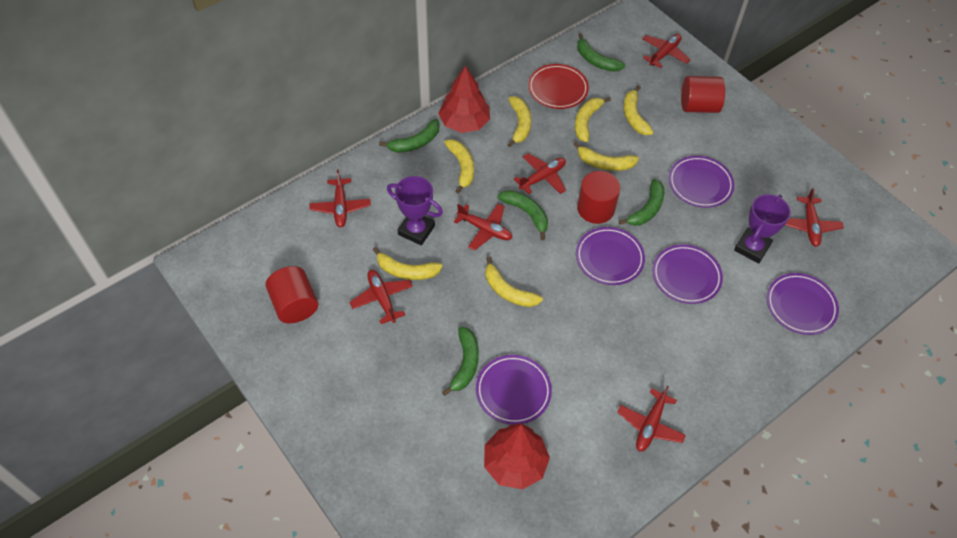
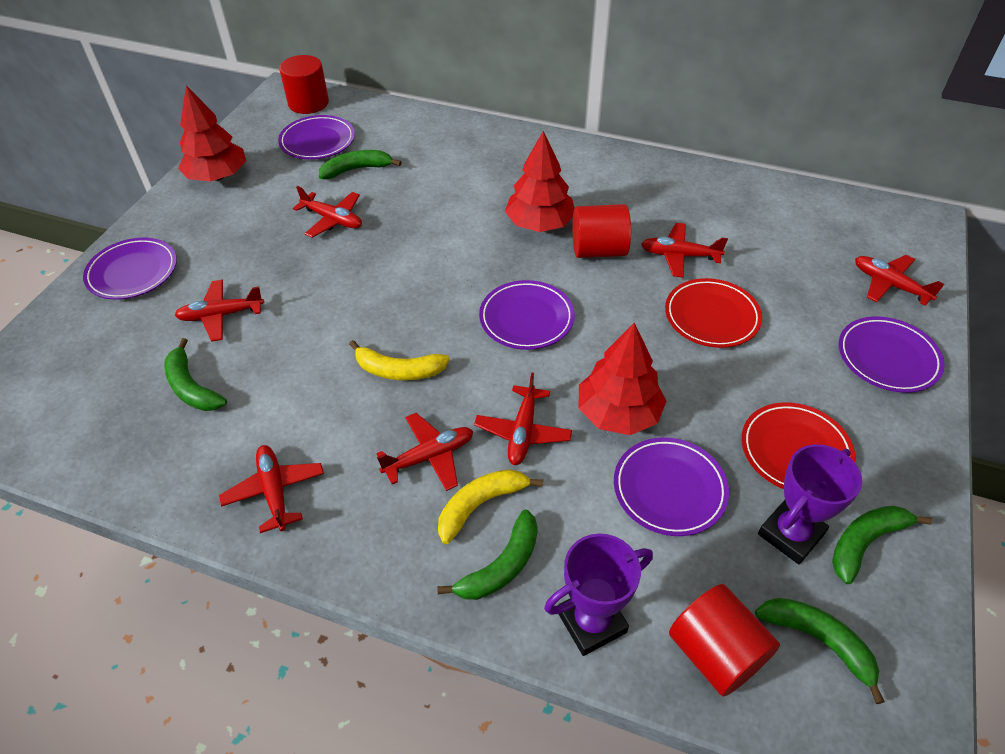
red plate: [528,64,589,109] = 1 -> [665,278,762,348] [741,402,855,489] = 2
red tree: [438,66,490,133] [484,423,550,490] = 2 -> [178,85,246,182] [505,131,575,232] [579,322,666,435] = 3
yellow banana: [373,247,443,280] [444,139,474,194] [485,257,543,307] [507,97,531,147] [573,142,639,171] [575,97,611,142] [623,85,654,135] = 7 -> [349,340,450,380] [438,469,543,544] = 2

